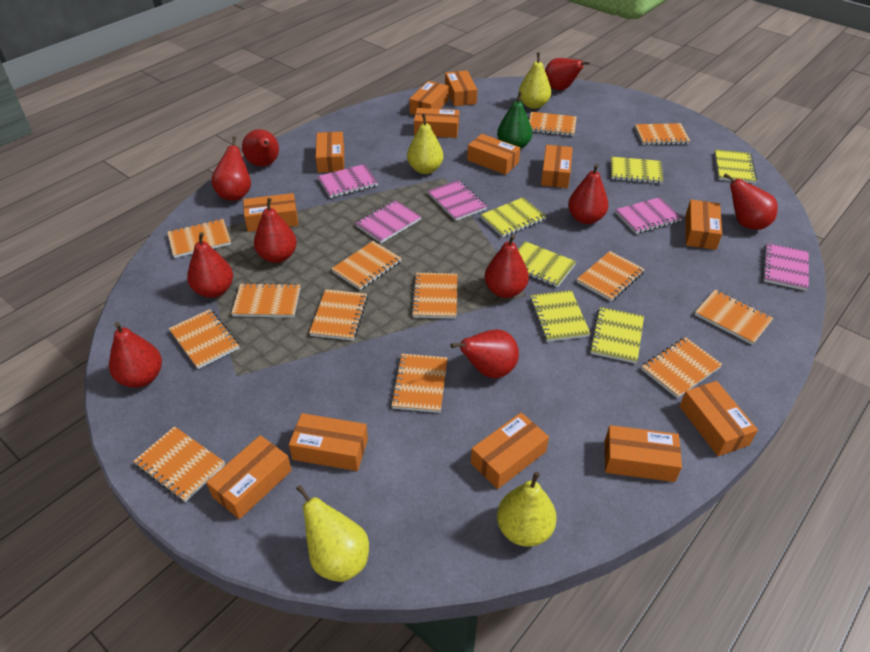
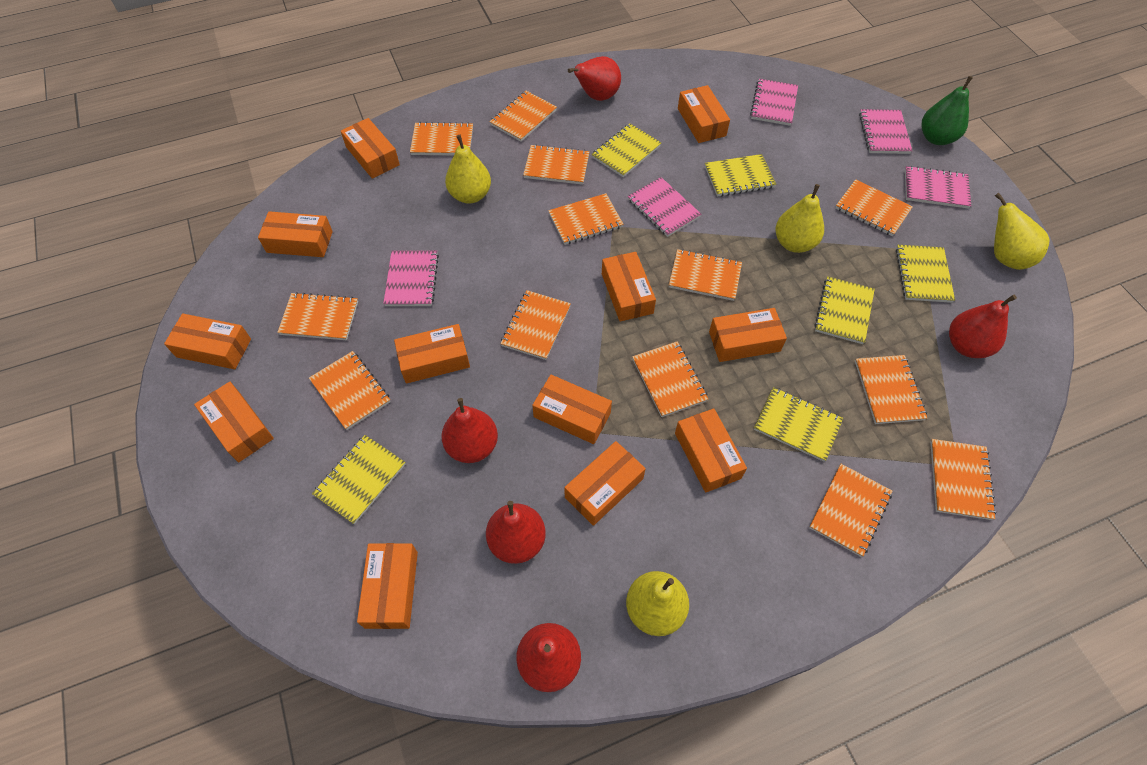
orange box: [206,435,292,519] [243,193,298,232] [289,413,368,471] [316,132,344,173] [409,81,449,115] [414,108,459,138] [445,70,477,106] [467,134,520,175] [471,413,549,489] [541,145,573,188] [605,425,682,482] [679,381,758,456] [686,200,722,250] = 13 -> [164,314,251,369] [194,382,274,462] [258,211,333,257] [341,118,400,179] [357,543,418,629] [394,324,470,383] [532,375,612,444] [564,441,646,526] [602,252,656,322] [675,408,747,493] [678,85,730,143] [709,308,787,362] = 12
red pear: [109,322,162,388] [187,232,233,298] [211,136,251,200] [242,129,279,167] [254,198,297,263] [451,329,519,378] [485,235,529,298] [545,58,590,91] [568,164,608,224] [724,173,778,230] = 10 -> [441,398,498,463] [486,501,546,564] [516,623,581,692] [568,56,621,101] [949,295,1017,358] = 5

